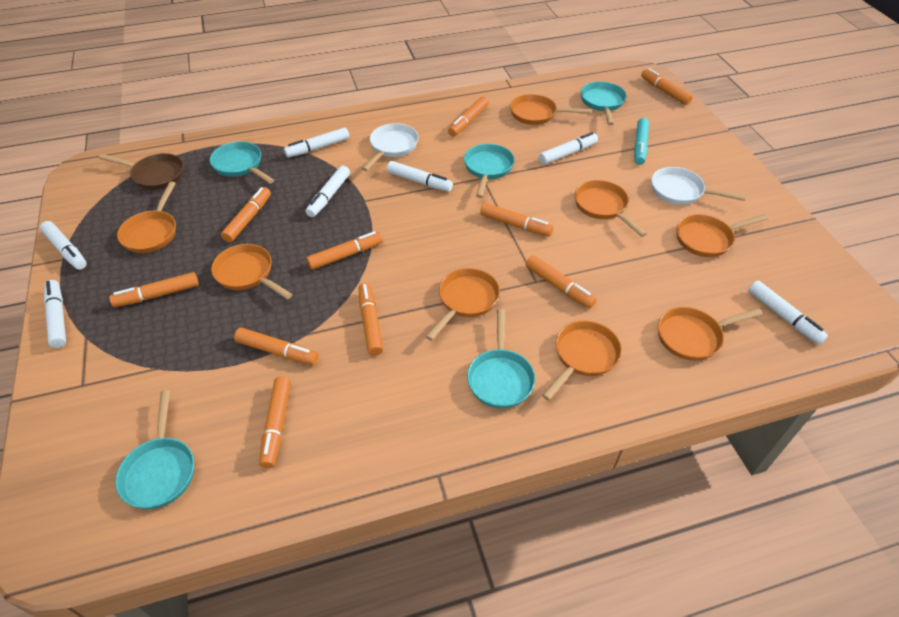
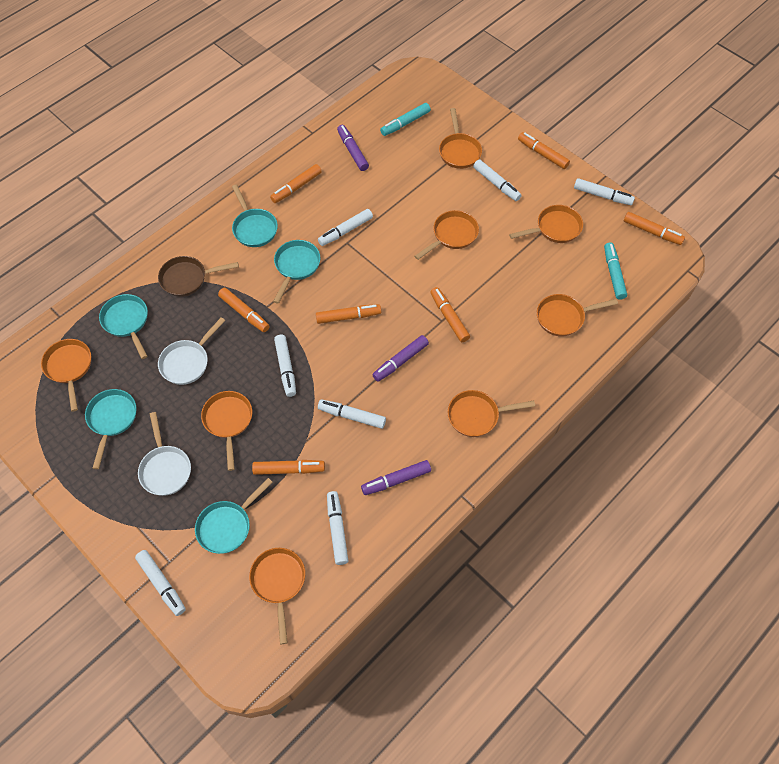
orange marker: [109,272,199,307] [221,187,271,242] [234,328,319,365] [259,377,291,468] [306,231,383,270] [359,283,383,356] [448,96,489,136] [480,203,553,237] [526,255,597,308] [641,68,692,105] = 10 -> [218,288,270,332] [252,460,325,475] [270,164,322,203] [316,304,381,324] [430,287,470,342] [518,132,570,169] [624,212,685,245] = 7
purple marker: none = 0 -> [337,125,369,171] [361,460,431,495] [372,335,429,382] = 3
turquoise marker: [634,118,649,165] = 1 -> [380,103,431,136] [604,242,627,300] = 2

